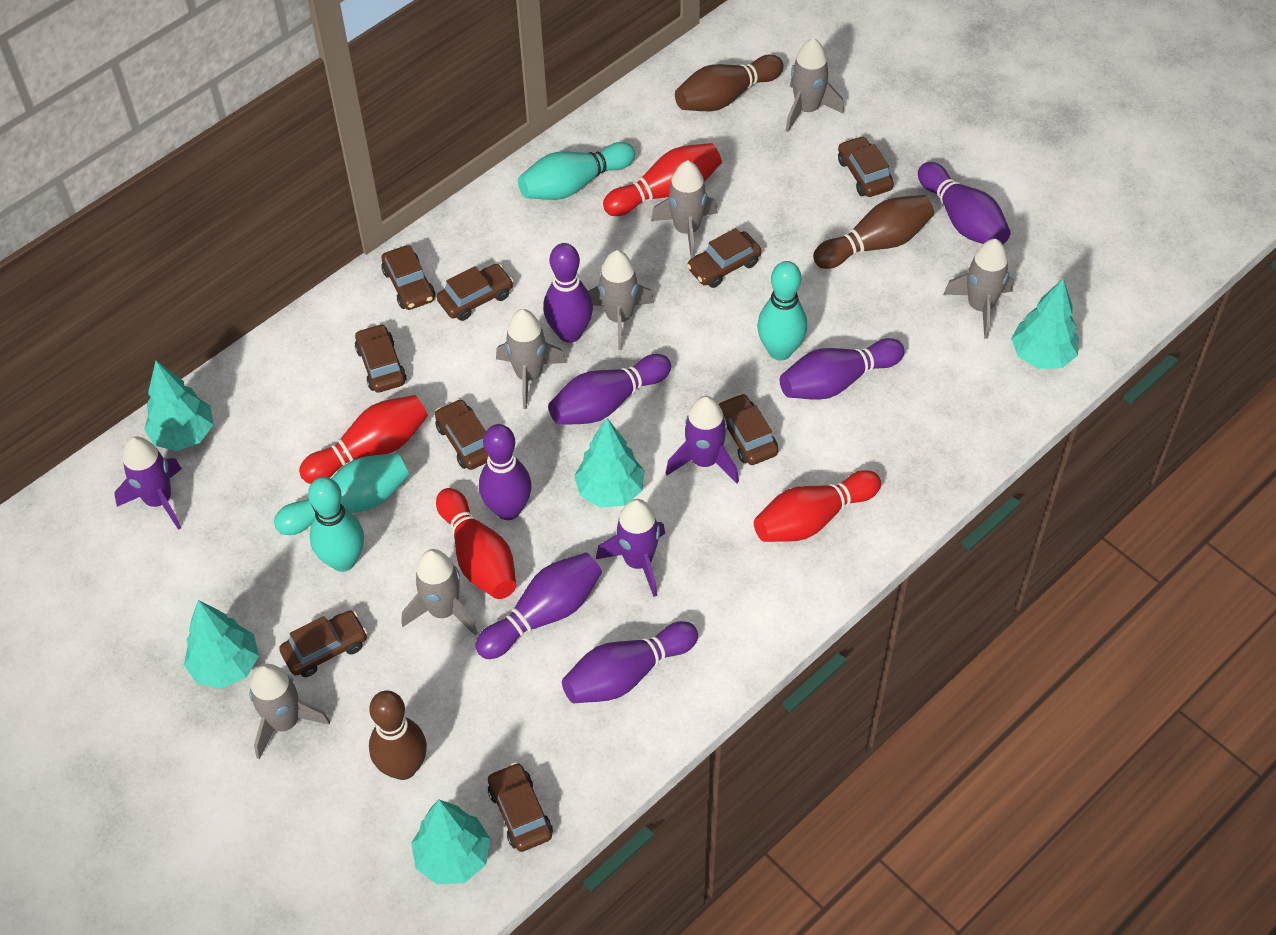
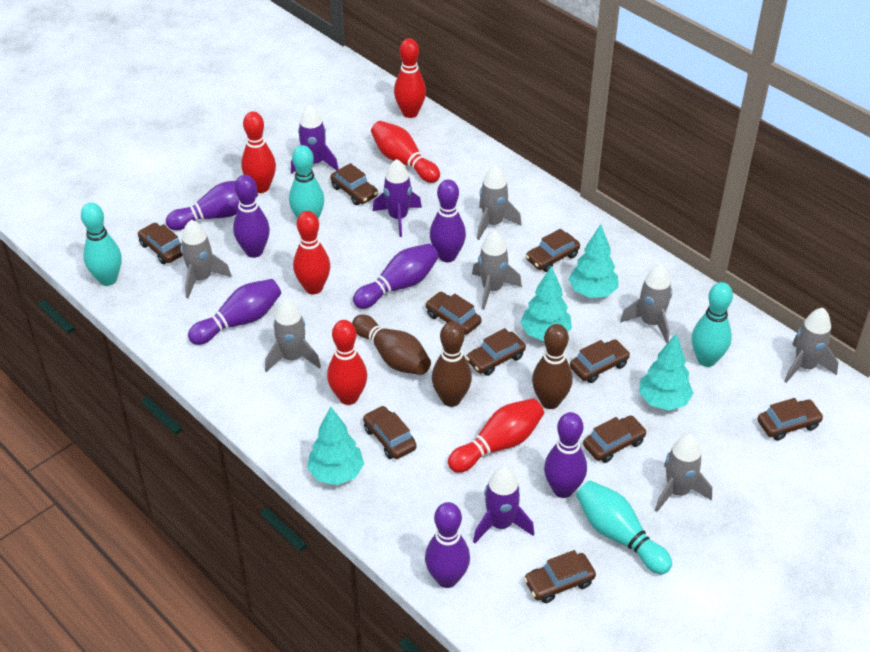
brown car: [279,611,367,677] [355,324,407,393] [381,245,435,310] [435,399,488,470] [437,264,513,321] [488,762,553,852] [687,228,761,288] [718,393,778,465] [838,136,894,197] = 9 -> [138,223,183,264] [330,163,378,205] [363,406,417,459] [425,292,482,335] [466,328,526,376] [524,550,596,603] [526,229,580,272] [570,339,630,383] [583,415,647,463] [758,398,824,441] = 10
red bowling pin: [299,395,428,484] [436,488,516,599] [603,143,722,216] [754,470,881,542] = 4 -> [241,111,276,193] [293,211,330,294] [327,320,367,405] [371,121,440,183] [394,38,426,118] [448,398,544,473] = 6
turquoise tree: [144,361,213,451] [184,600,259,689] [411,800,491,885] [574,418,644,508] [1011,279,1079,369] = 5 -> [307,407,364,485] [520,266,572,341] [569,224,618,298] [639,333,693,410] = 4

